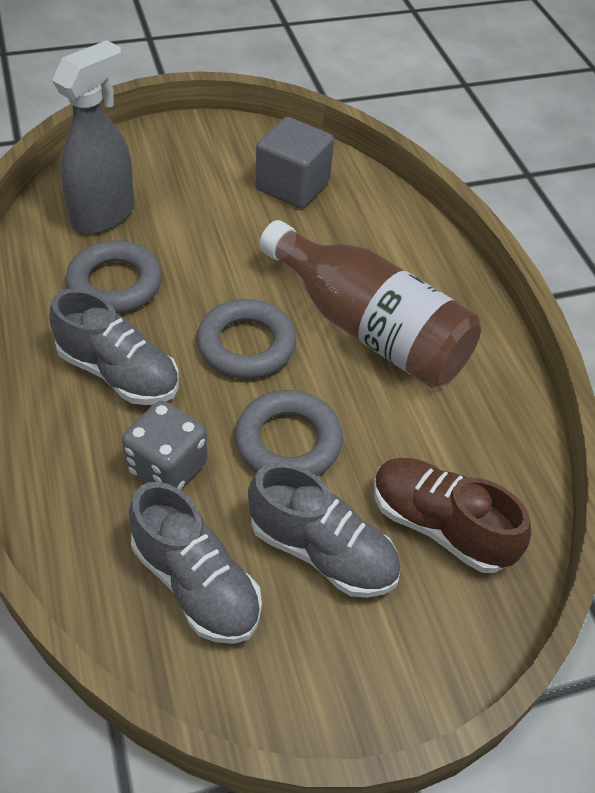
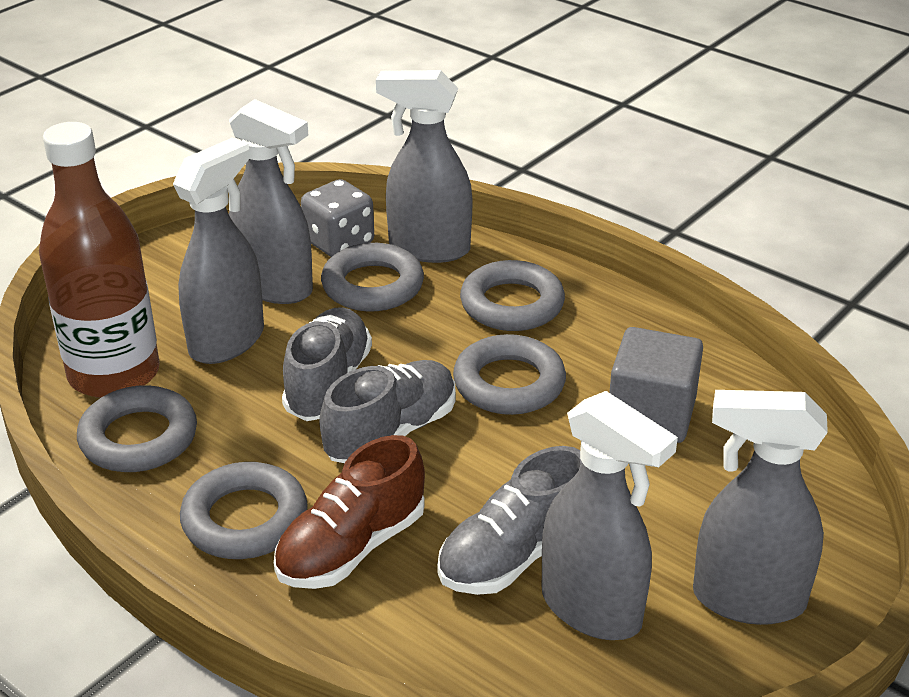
grey ring: [66,240,162,313] [196,299,296,379] [235,390,343,476] = 3 -> [77,385,197,472] [180,462,308,559] [321,243,424,312] [453,334,566,415] [460,260,565,331] = 5
grey spray bottle: [52,40,134,234] = 1 -> [173,138,264,364] [229,99,313,304] [376,70,473,263] [542,391,678,640] [693,390,828,625] = 5

